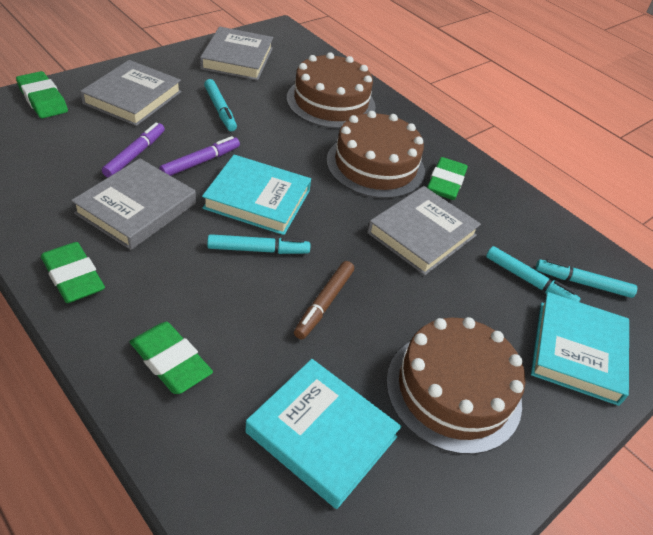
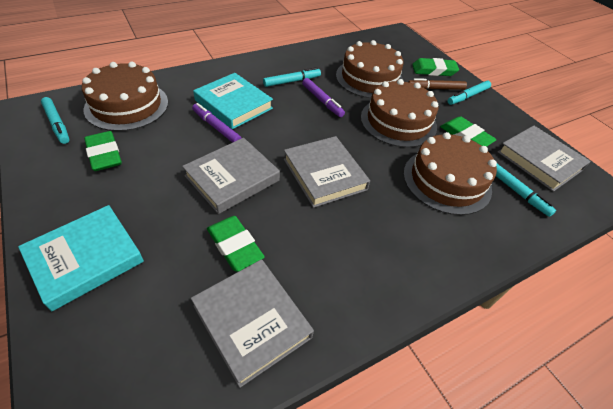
brown cake: [286,52,376,129] [326,111,425,198] [386,317,525,454] = 3 -> [82,62,168,131] [336,40,404,98] [361,79,438,148] [403,132,497,215] = 4
turquoise book: [202,155,311,235] [245,359,401,509] [531,292,629,406] = 3 -> [18,205,144,311] [193,73,273,129] = 2

